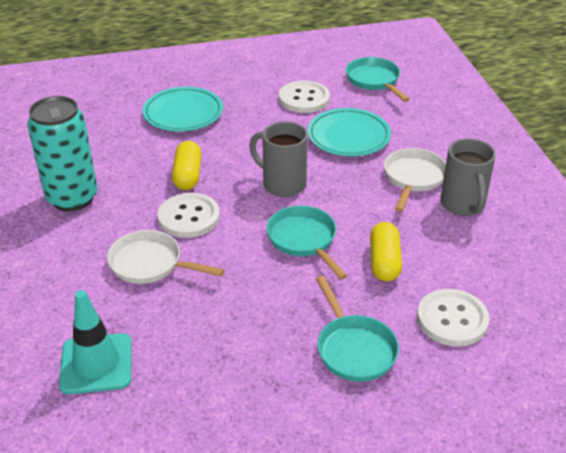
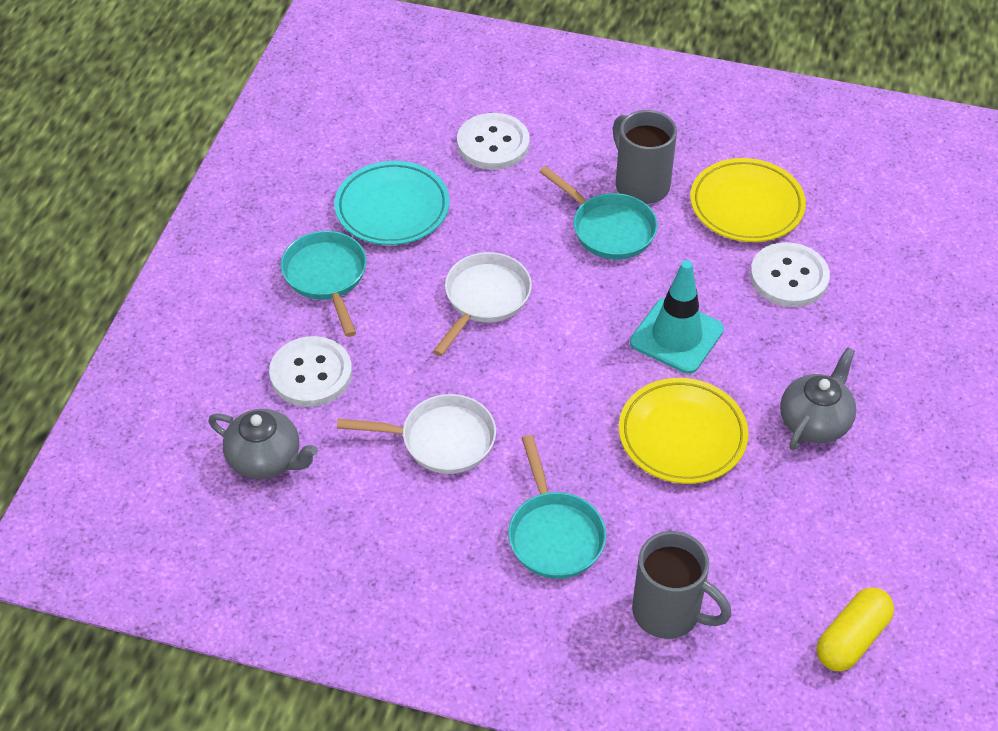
grey teapot: none = 0 -> [208,409,318,480] [780,347,856,450] = 2
turquoise can: [27,96,98,211] = 1 -> none = 0
turquoise plate: [143,87,223,132] [308,108,391,156] = 2 -> [334,161,450,245] = 1
yellow capsule: [172,141,201,190] [370,222,402,281] = 2 -> [816,587,894,671] = 1
yellow plate: none = 0 -> [619,378,748,484] [690,158,806,242] = 2

